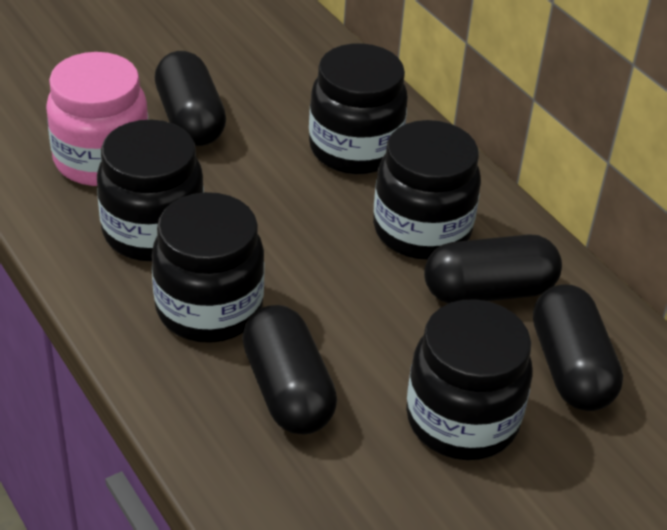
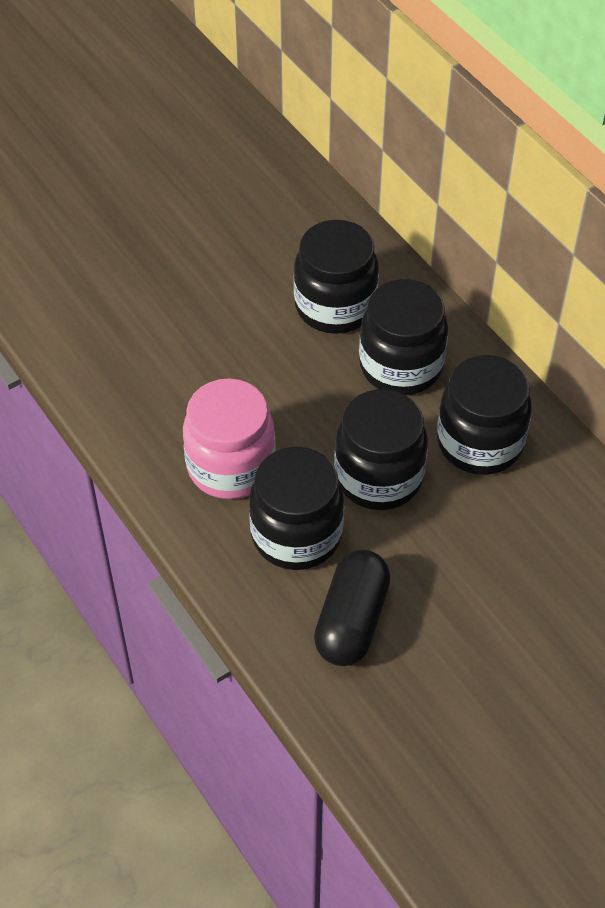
black capsule: [155,51,226,146] [242,305,337,434] [424,234,562,304] [533,284,623,411] = 4 -> [314,550,391,666] = 1

